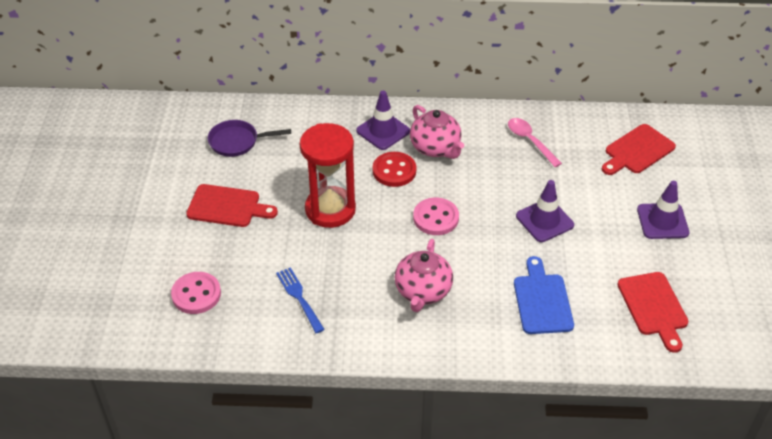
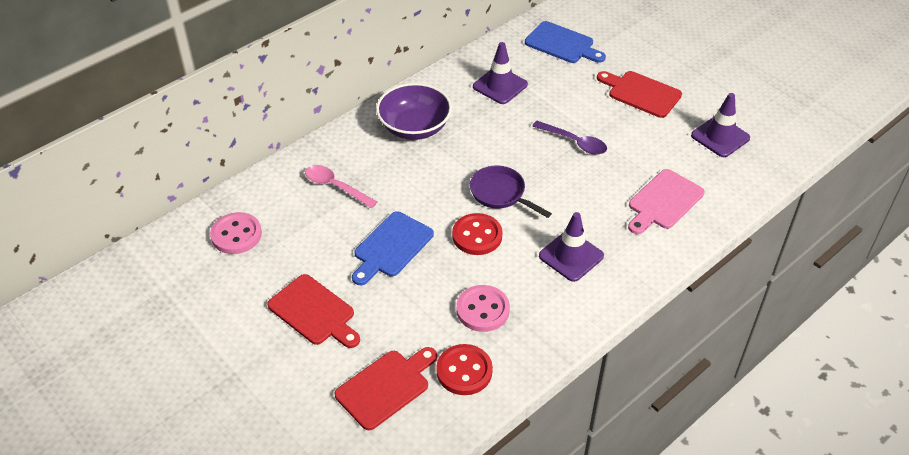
blue cutting board: [514,256,574,334] = 1 -> [352,211,434,285] [525,21,606,63] = 2
blue fork: [276,267,325,333] = 1 -> none = 0
pink cutting board: none = 0 -> [628,169,705,234] = 1
pink teapot: [394,239,453,312] [410,105,464,159] = 2 -> none = 0
purple bowl: none = 0 -> [376,83,452,140] = 1
purple spoon: none = 0 -> [533,121,607,155] = 1
red button: [373,152,416,187] = 1 -> [436,344,493,395] [452,213,503,255] = 2
red hourglass: [300,123,356,228] = 1 -> none = 0

